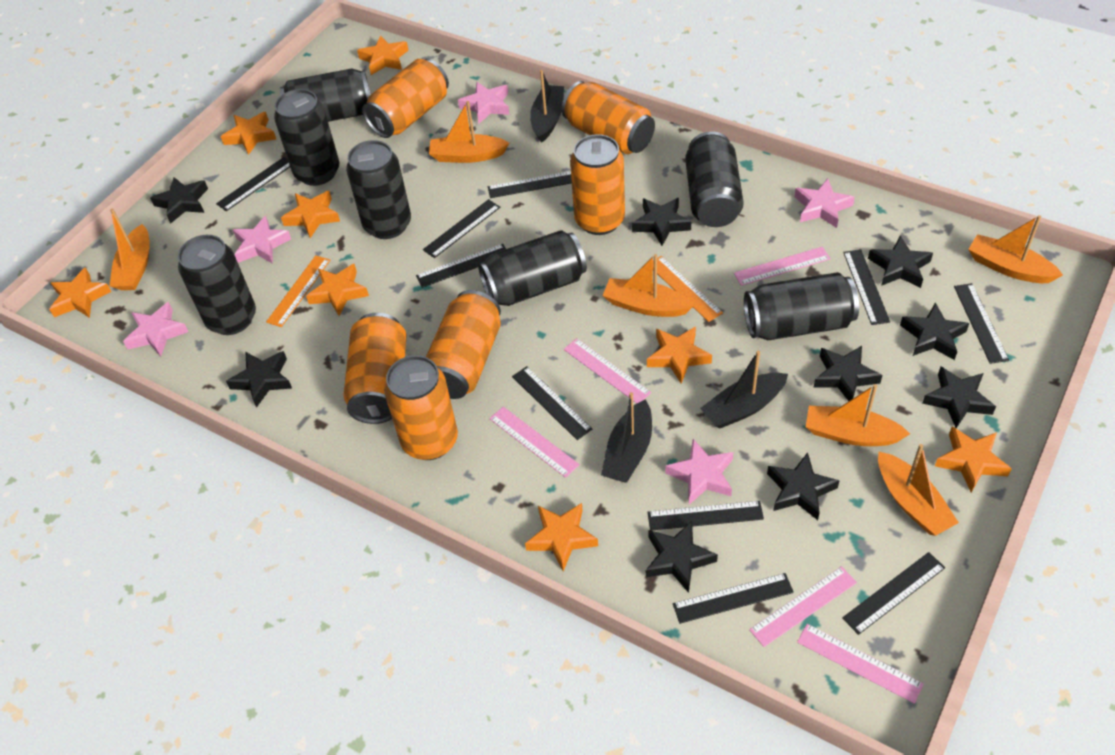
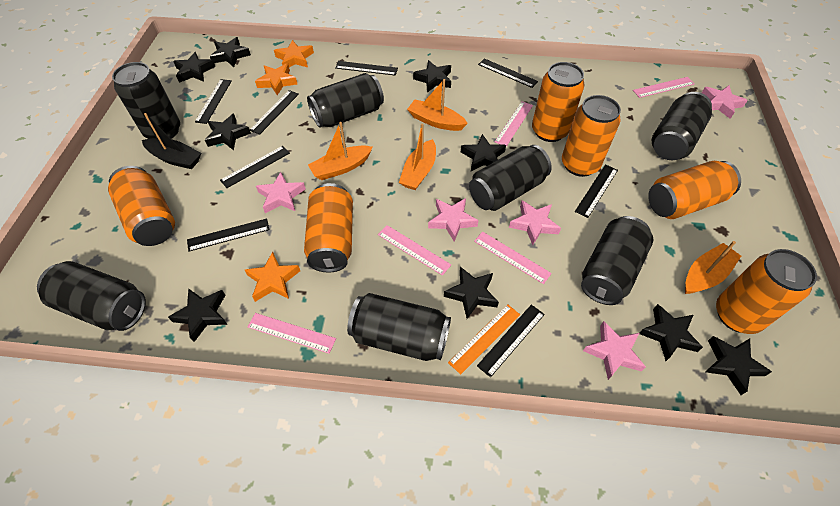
black boat: [530,70,564,143] [601,392,652,483] [700,350,788,429] = 3 -> [142,113,201,169] = 1
black ruler: [216,157,290,211] [416,244,506,288] [423,199,500,258] [488,171,572,198] [512,366,592,440] [648,501,764,531] [673,573,794,624] [842,552,945,635] [843,249,890,325] [954,283,1009,364] = 10 -> [187,218,270,251] [195,79,232,124] [220,146,290,188] [250,90,299,135] [335,61,398,76] [477,305,545,377] [478,58,538,88] [575,164,618,218] = 8
orange boat: [109,209,150,290] [429,101,509,163] [603,254,694,317] [806,384,910,446] [878,444,959,536] [968,215,1063,283] = 6 -> [308,122,373,180] [399,123,436,190] [407,79,468,131] [685,241,741,294] = 4
orange ruler: [266,255,330,327] [653,256,723,322] = 2 -> [448,304,520,375] = 1
orange star: [49,267,111,318] [221,112,276,155] [281,191,340,238] [306,264,369,316] [357,35,409,75] [525,503,598,571] [647,327,712,383] [935,427,1012,493] = 8 -> [245,252,300,302] [255,63,297,95] [274,40,314,67] = 3

